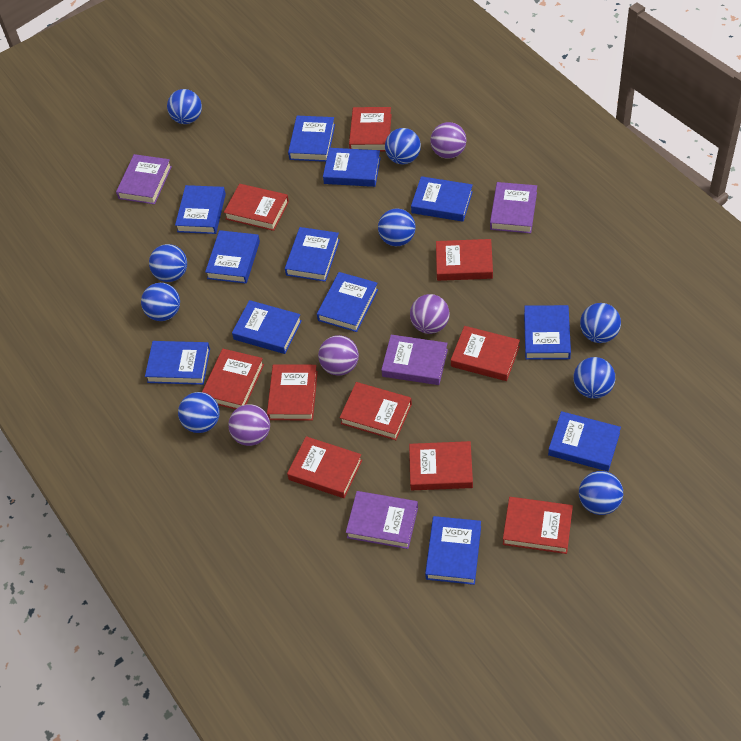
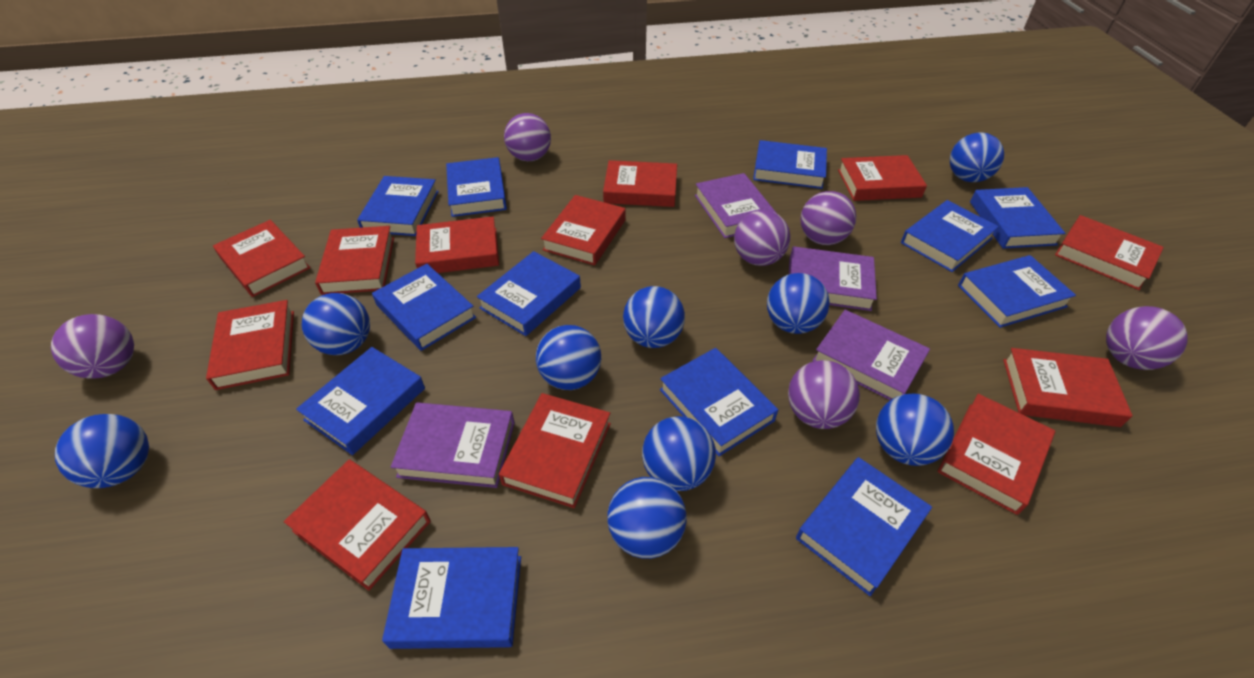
purple ball: [228,404,270,446] [318,335,359,376] [410,294,450,334] [430,122,467,159] = 4 -> [51,314,134,379] [504,113,551,161] [734,210,790,266] [788,360,860,429] [800,191,856,245] [1106,306,1187,370] = 6
red book: [202,349,264,410] [224,184,289,231] [267,364,318,421] [287,436,362,498] [340,382,412,440] [349,107,392,151] [409,441,473,490] [436,239,493,281] [451,326,520,381] [503,497,573,554] = 10 -> [206,300,294,390] [213,220,311,297] [284,459,431,591] [315,226,394,295] [415,216,499,273] [499,393,611,508] [541,195,626,265] [603,160,677,207] [838,155,927,201] [937,394,1055,515] [1003,348,1133,427] [1055,215,1164,290] = 12

